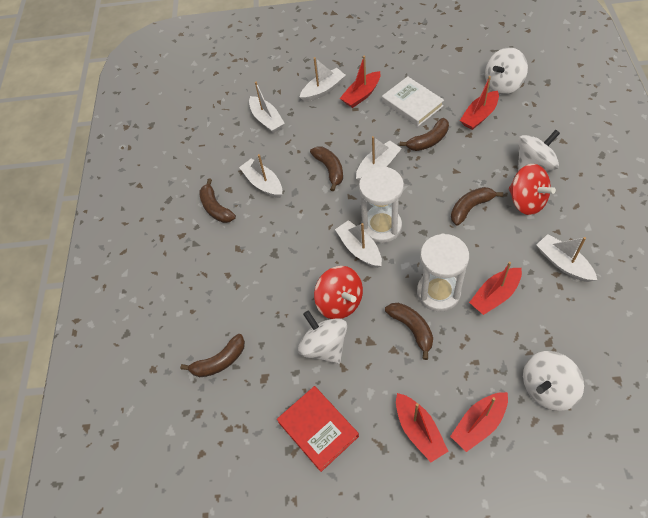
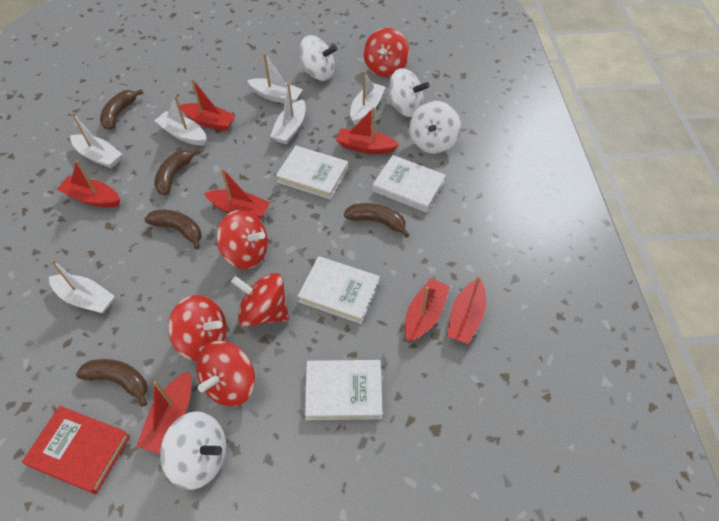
brown banana: [180,334,245,377] [199,178,236,223] [310,147,343,191] [385,303,433,360] [400,118,449,151] [451,187,503,226] = 6 -> [76,359,148,407] [100,89,143,130] [145,209,201,250] [155,149,200,195] [344,203,409,238] = 5
red boat: [340,56,380,108] [396,393,449,462] [450,392,508,452] [460,76,499,130] [469,262,522,315] = 5 -> [57,160,120,207] [137,371,192,454] [180,79,236,131] [204,168,270,220] [336,107,400,154] [405,278,450,342] [447,276,486,344] = 7
red spinning top: [314,266,363,319] [509,164,556,215] = 2 -> [168,295,227,361] [196,341,255,406] [216,210,268,269] [231,273,289,327] [364,28,409,77] = 5
white book: [382,76,444,127] = 1 -> [276,146,348,199] [298,256,380,324] [305,360,383,420] [372,155,446,213] = 4
white hourglass: [359,166,404,243] [417,234,469,312] = 2 -> none = 0

